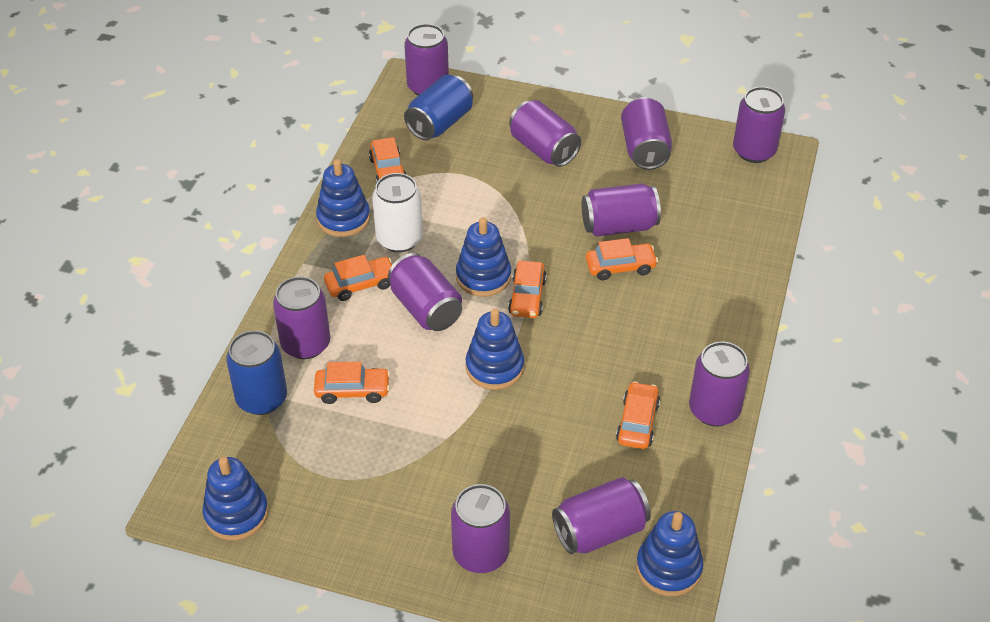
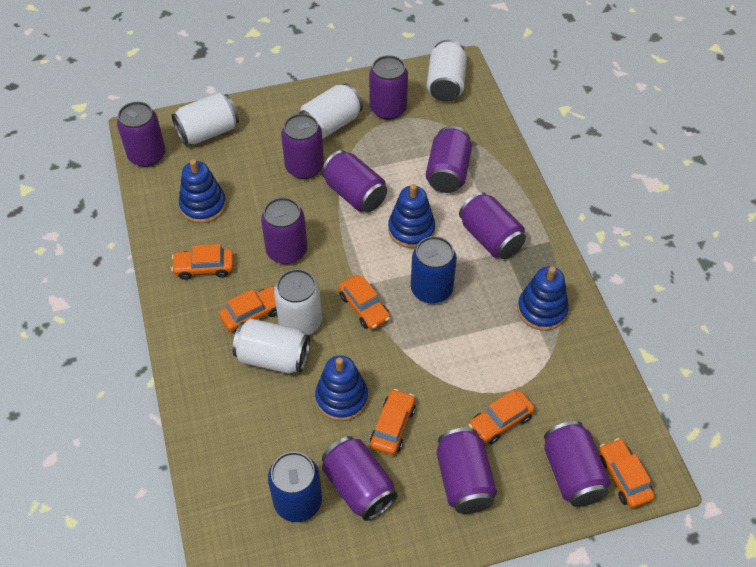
blue stacking toy: [202,457,269,541] [316,159,370,237] [456,217,511,297] [466,309,524,390] [636,511,703,596] = 5 -> [179,159,226,223] [315,355,368,421] [388,184,435,248] [518,266,569,331] = 4
white can: [372,173,423,252] = 1 -> [172,93,239,145] [232,319,310,374] [274,269,322,335] [298,83,363,139] [427,40,467,102] = 5

